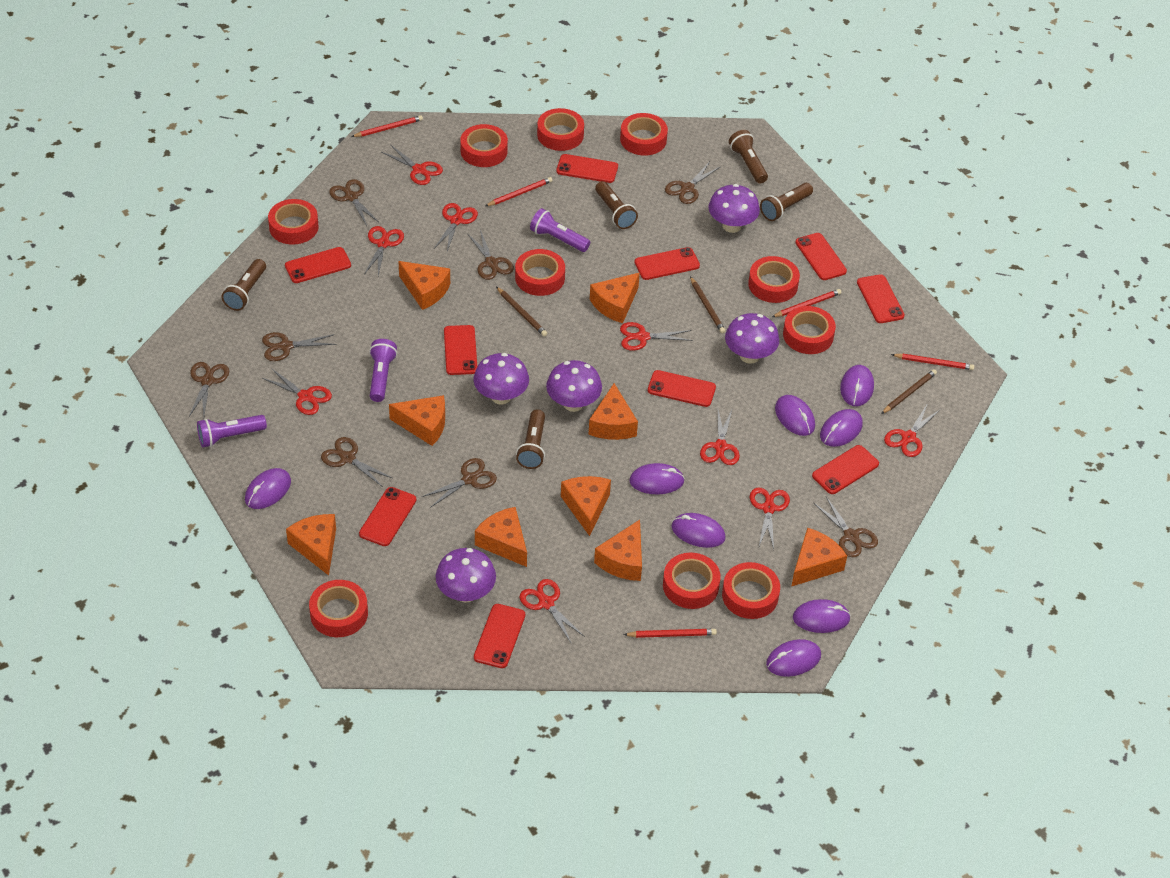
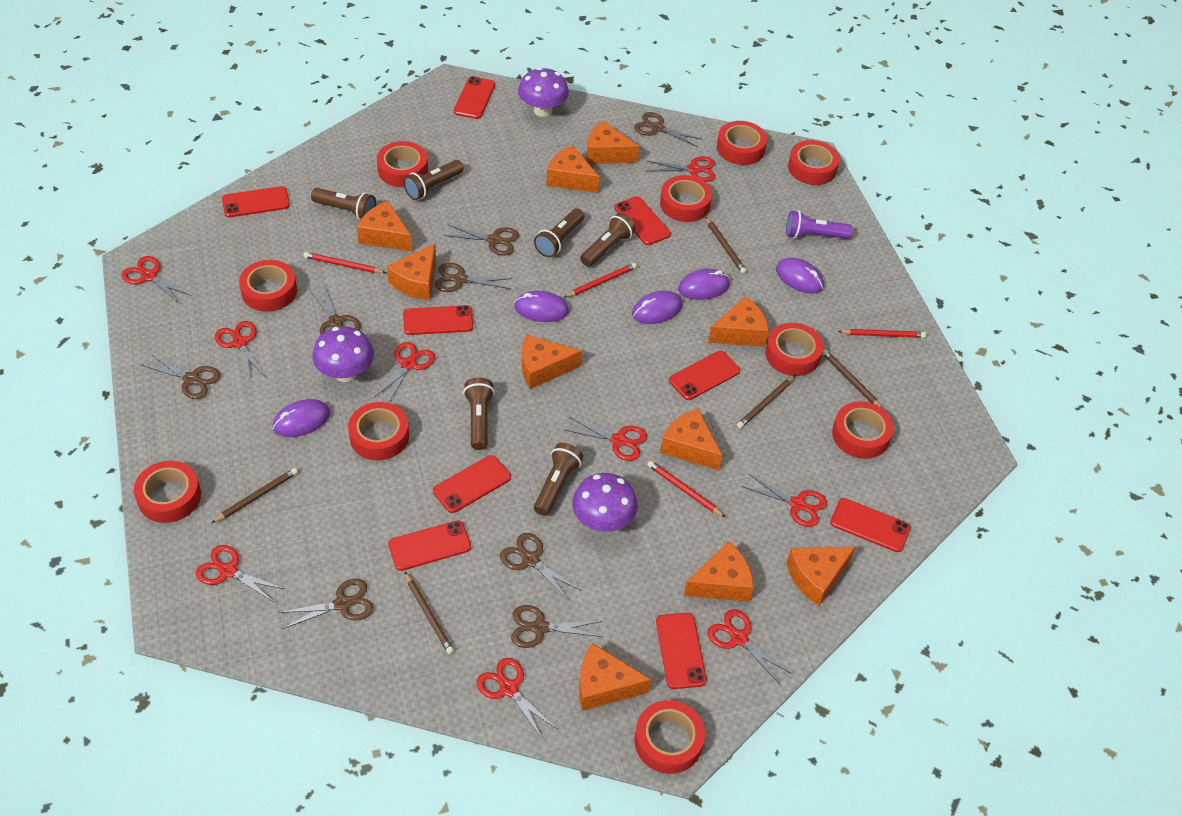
brown flashlight: [222,259,266,311] [516,409,545,469] [595,181,638,229] [729,130,768,183] [760,183,813,221] = 5 -> [311,188,376,220] [403,160,464,200] [463,378,495,450] [534,208,584,257] [534,443,583,516] [580,212,636,267] = 6
brown pencil: [496,287,547,336] [690,276,725,333] [881,369,937,414] = 3 -> [212,468,298,523] [405,572,454,654] [705,216,746,274] [737,375,795,428] [822,349,883,409] = 5
orange cheese: [286,514,336,576] [389,395,445,446] [398,261,450,310] [475,507,527,567] [561,476,611,536] [588,383,638,440] [590,273,640,323] [594,520,642,581] [791,528,847,587] = 9 -> [357,201,412,251] [387,244,436,300] [522,334,582,389] [546,145,599,193] [579,643,651,711] [586,121,639,164] [660,409,723,470] [684,541,754,602] [708,296,769,347] [786,546,856,606] = 10
purple flashlight: [197,415,267,447] [369,339,397,402] [530,208,590,252] = 3 -> [786,211,853,239] = 1
purple mouse: [245,468,291,509] [629,463,685,494] [671,513,726,548] [766,639,821,677] [775,395,815,436] [793,599,851,633] [820,409,863,447] [840,365,874,406] = 8 -> [272,399,330,437] [514,291,569,322] [632,291,682,324] [678,269,730,300] [776,258,824,293] = 5
purple mushroom: [436,548,496,603] [474,353,529,404] [546,360,602,412] [708,184,760,233] [725,313,779,364] = 5 -> [313,326,374,382] [518,67,569,117] [572,473,638,532] = 3
red pencil: [351,115,423,137] [485,177,553,206] [624,629,717,638] [772,289,841,317] [891,354,974,370] = 5 -> [304,252,387,273] [564,263,637,297] [648,461,725,517] [838,329,926,338] = 4
red phone: [285,247,351,283] [359,487,416,546] [444,325,477,375] [474,604,525,668] [556,154,618,183] [635,247,700,280] [648,370,716,407] [795,233,847,280] [812,445,879,494] [857,274,904,323] = 10 -> [222,186,290,217] [388,520,471,571] [403,305,473,335] [433,455,511,513] [453,76,496,119] [615,196,671,245] [656,613,707,689] [669,351,740,400] [830,498,911,552] = 9

